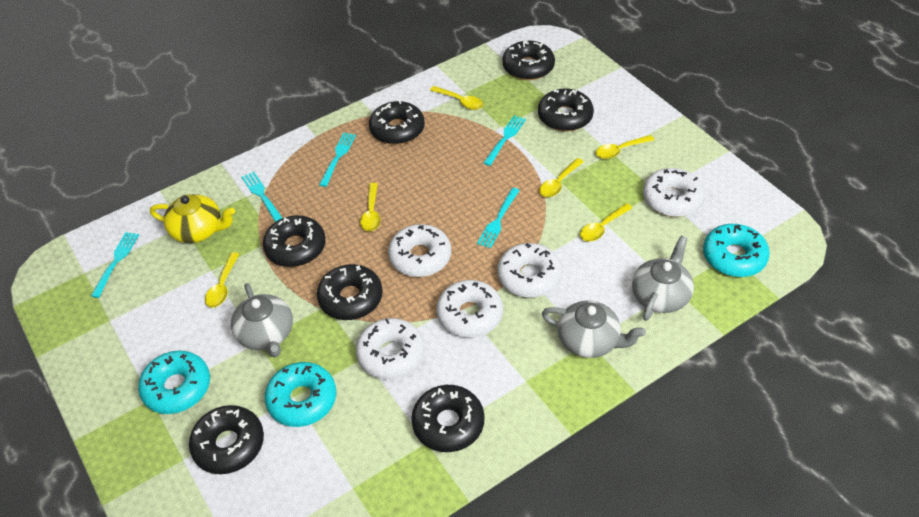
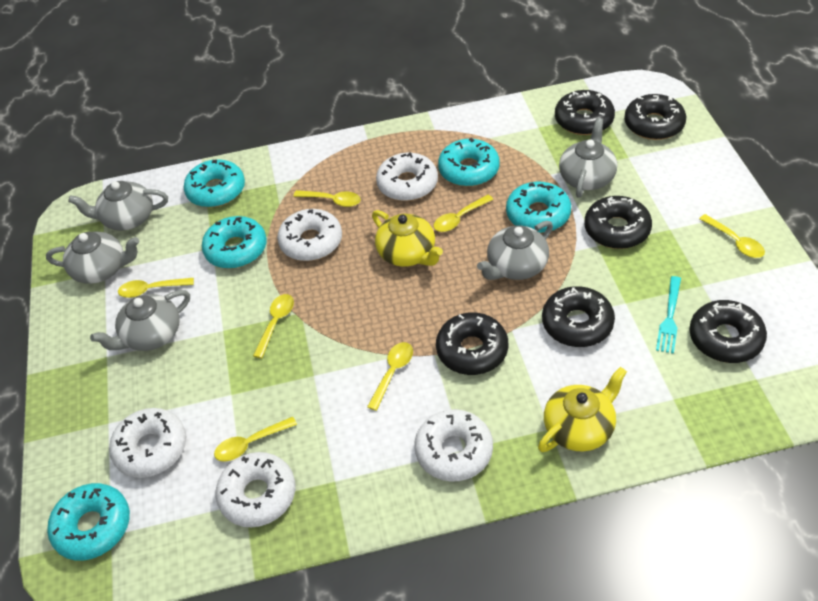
black donut: [189,405,264,474] [263,215,326,267] [317,264,382,320] [369,100,425,145] [411,385,484,452] [502,41,555,80] [538,89,594,131] = 7 -> [436,312,508,375] [542,286,615,347] [555,90,615,135] [584,196,652,249] [624,94,686,140] [689,300,767,363] = 6
grey teapot: [231,283,293,357] [542,301,646,358] [632,236,694,321] = 3 -> [46,232,139,284] [68,181,168,231] [90,290,190,351] [477,221,553,280] [559,118,617,198] = 5
turquoise donut: [138,350,210,414] [265,362,336,427] [703,224,770,277] = 3 -> [47,483,130,561] [184,159,245,207] [202,216,267,269] [438,138,500,187] [506,181,571,233] = 5
turquoise fork: [91,232,139,298] [241,172,282,222] [319,133,356,187] [477,188,520,248] [484,115,526,166] = 5 -> [656,276,681,354] = 1
yellow spoon: [205,252,239,308] [360,183,381,232] [430,86,483,110] [539,158,583,197] [580,203,632,242] [596,135,654,159] = 6 -> [118,278,194,298] [214,417,297,462] [253,294,294,358] [293,190,361,207] [367,342,413,411] [434,195,493,232] [699,214,765,258] = 7
yellow teapot: [150,194,235,243] = 1 -> [372,210,443,267] [538,367,627,452] = 2

